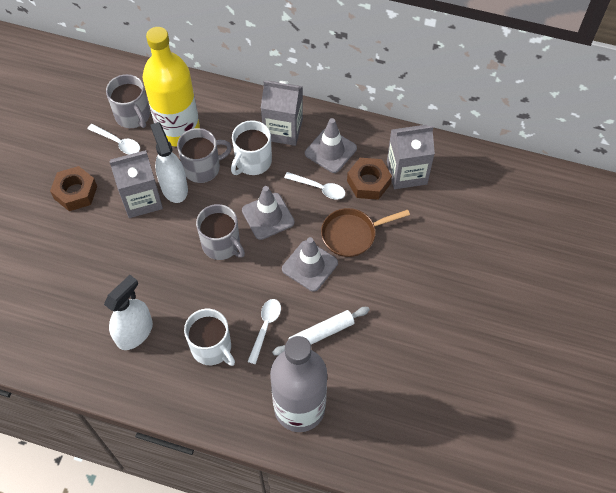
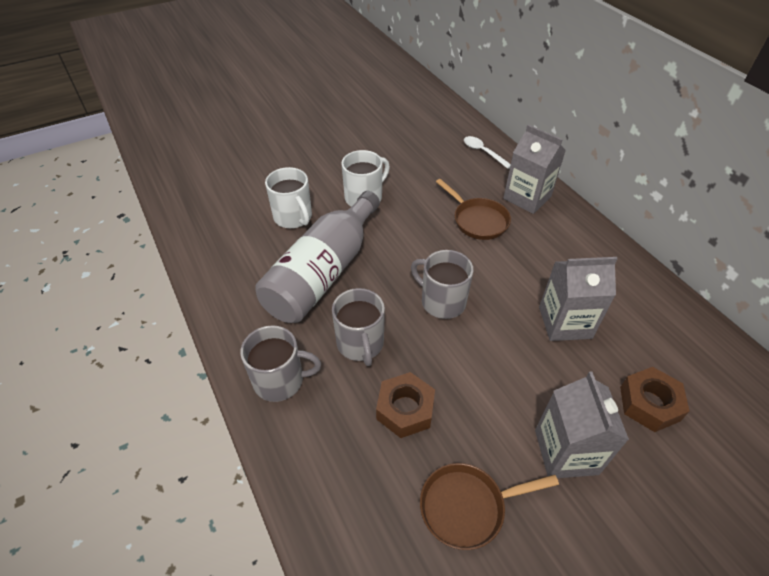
brown pan: [321,208,410,257] = 1 -> [420,463,559,550] [436,179,511,240] = 2
grey traffic cone: [242,186,295,240] [282,237,338,292] [305,118,357,173] = 3 -> none = 0
white rolling pin: [272,307,370,356] = 1 -> none = 0
white spoon: [87,124,140,154] [248,299,281,364] [284,172,346,200] = 3 -> [464,136,511,169] = 1
white spray bottle: [104,275,153,350] [150,122,188,203] = 2 -> none = 0
yellow bottle: [143,27,200,147] = 1 -> none = 0

